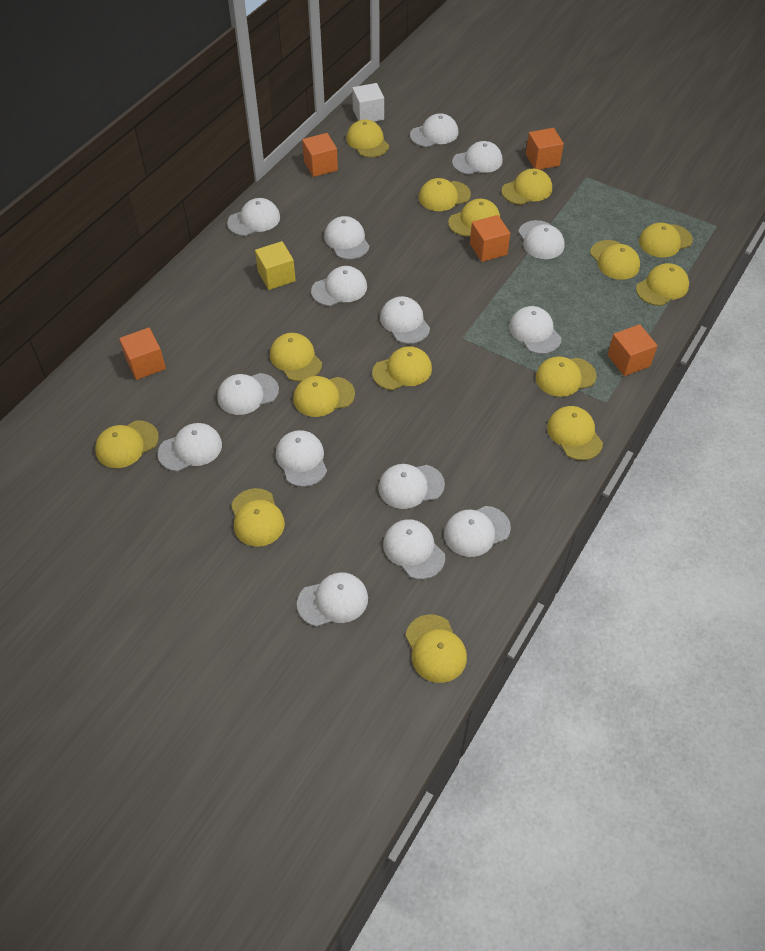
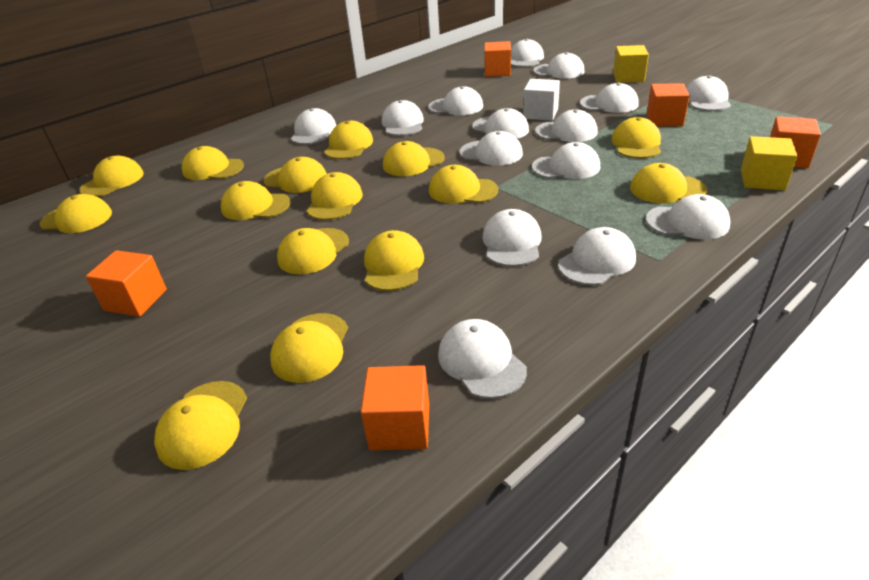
yellow cube: [255,241,296,290] = 1 -> [613,45,649,83] [741,136,797,191] = 2

